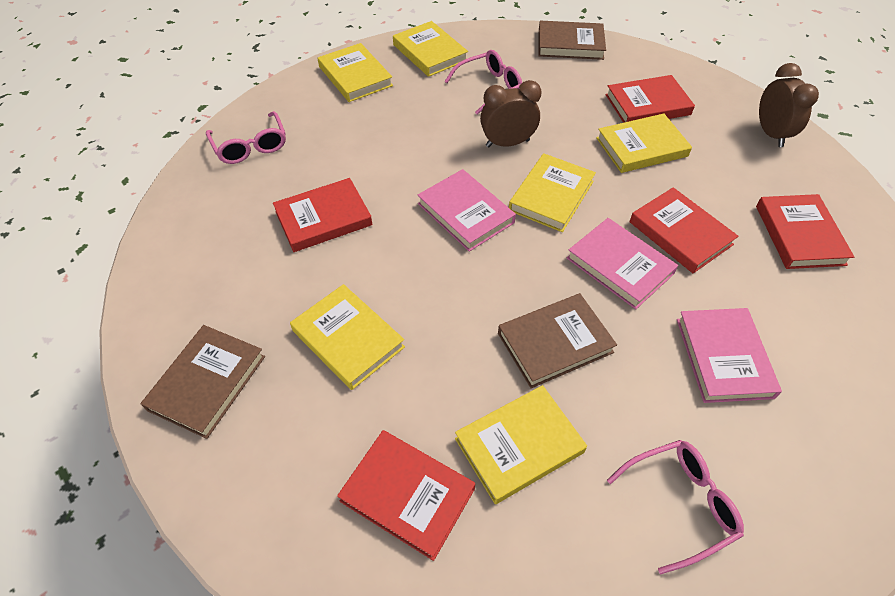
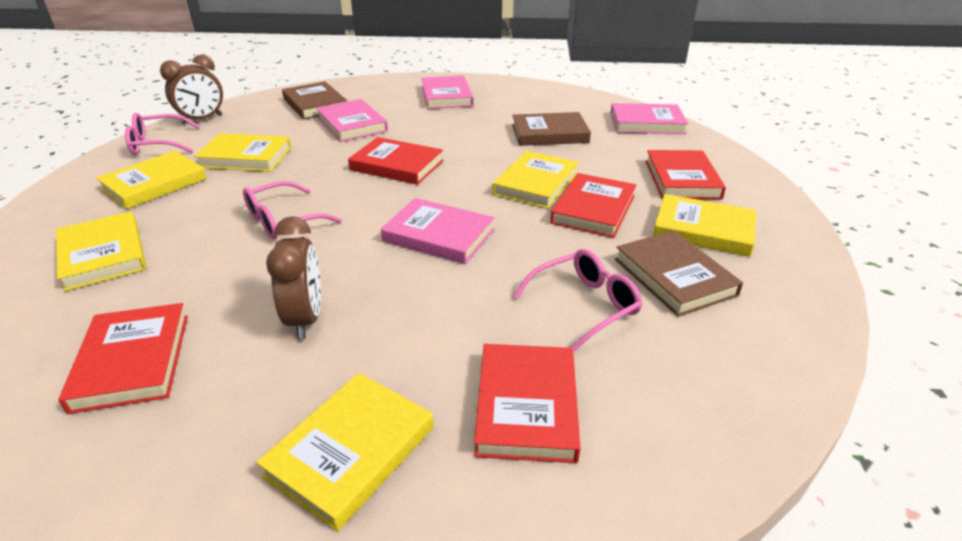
pink book: [417,169,516,252] [567,218,678,309] [677,308,782,403] = 3 -> [316,99,388,142] [381,198,495,264] [421,75,473,109] [610,103,688,134] = 4

